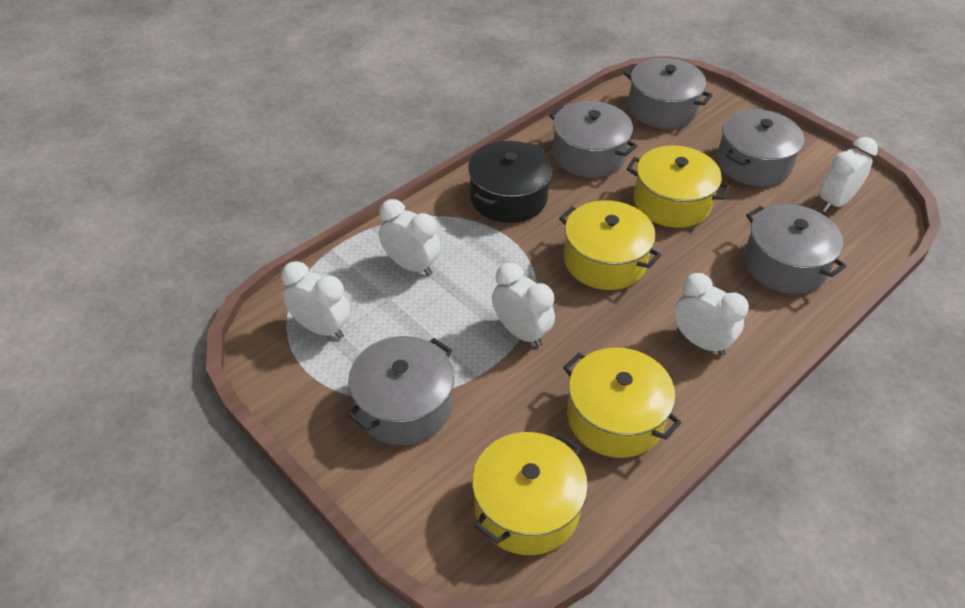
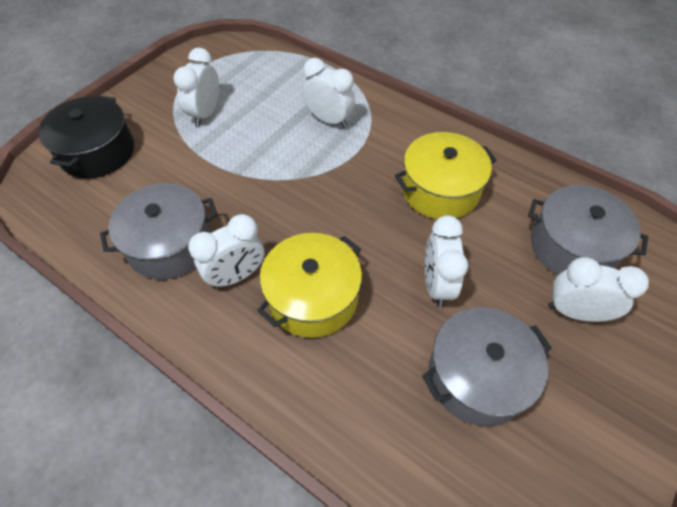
grey pot: [348,336,454,445] [549,101,637,178] [624,58,713,129] [717,109,804,187] [744,204,847,294] = 5 -> [100,183,218,280] [422,307,552,426] [528,185,648,275] = 3
yellow pot: [472,432,588,555] [559,200,661,290] [563,347,681,458] [627,146,730,228] = 4 -> [257,233,362,338] [395,132,497,219] = 2

